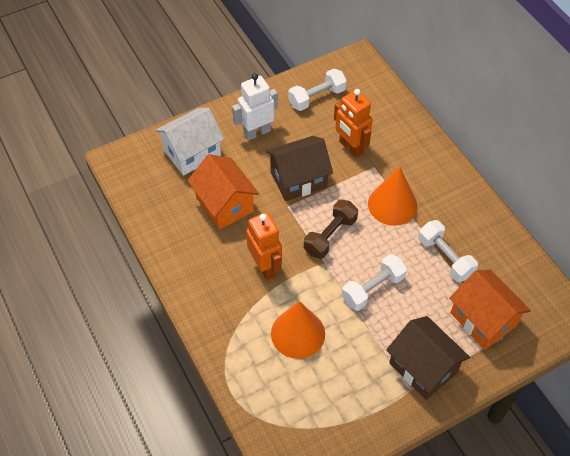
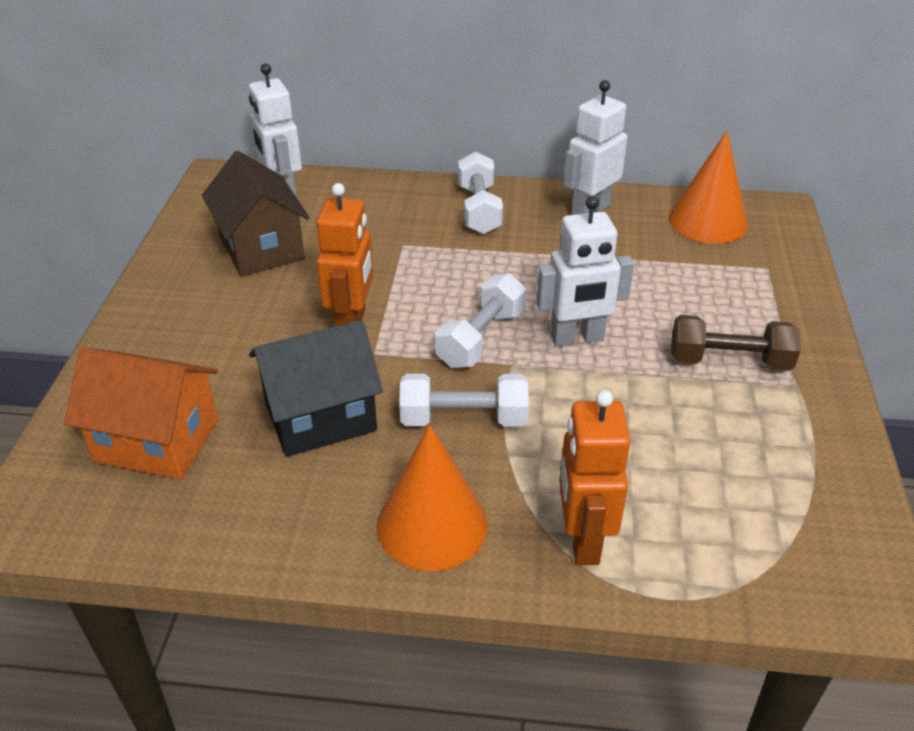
black house: none = 0 -> [249,320,383,457] = 1
brown house: [266,136,333,201] [386,316,470,400] = 2 -> [202,151,309,276] = 1
orange house: [188,154,259,230] [449,270,531,350] = 2 -> [64,348,218,479] = 1
white house: [155,108,224,176] = 1 -> none = 0
white robot: [232,73,278,141] = 1 -> [249,64,302,197] [536,196,634,347] [563,80,628,215] = 3

